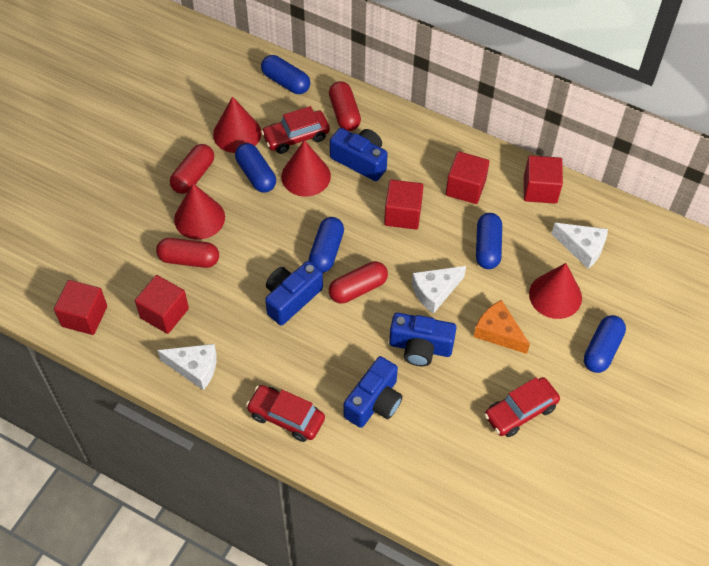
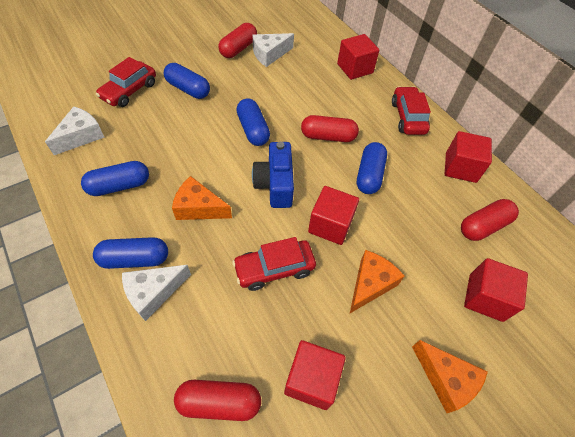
blue camera: [265,261,323,325] [330,128,388,181] [344,356,403,428] [389,313,457,366] = 4 -> [252,142,294,208] = 1
orange cheese: [474,300,530,354] = 1 -> [172,176,232,220] [350,250,404,313] [412,340,488,413] = 3
red cone: [174,183,225,240] [213,96,262,153] [281,140,331,197] [529,263,582,319] = 4 -> none = 0

